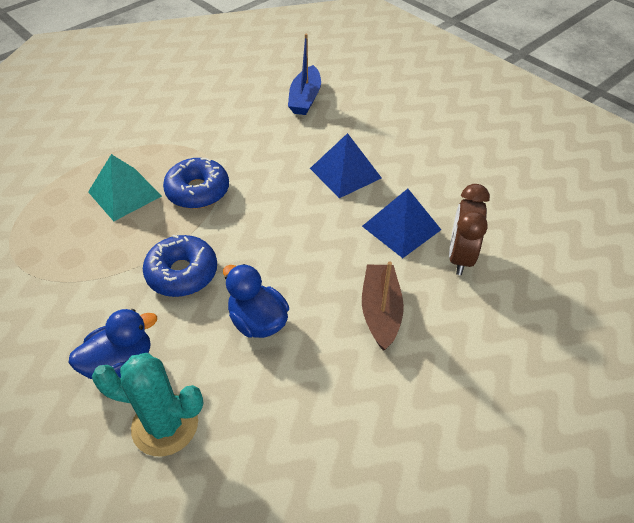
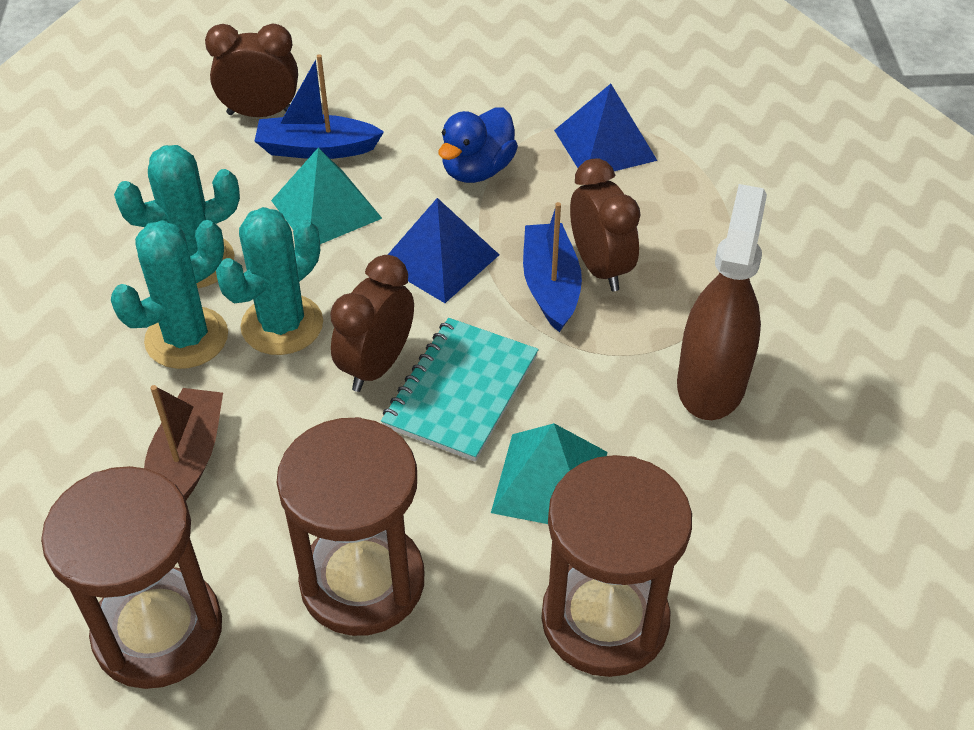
blue boat: [288,33,321,115] = 1 -> [255,54,384,159] [523,202,582,333] = 2
blue donut: [143,235,217,297] [163,158,229,209] = 2 -> none = 0
blue duck: [69,309,157,379] [223,264,289,338] = 2 -> [438,108,518,183] = 1
brown clock: [449,184,490,275] = 1 -> [205,24,298,117] [330,255,414,392] [570,158,641,291] = 3
brown hourglass: none = 0 -> [41,466,222,689] [276,417,424,636] [542,455,692,677] = 3
brown spray bottle: none = 0 -> [677,184,767,420] = 1
turquoise cactus: [92,353,204,456] = 1 -> [111,220,228,369] [114,145,240,288] [216,207,323,355] = 3
turquoise notebook: none = 0 -> [381,318,539,462] = 1
turquoise pyramid: [88,154,162,221] = 1 -> [271,148,382,244] [491,423,607,524] = 2

